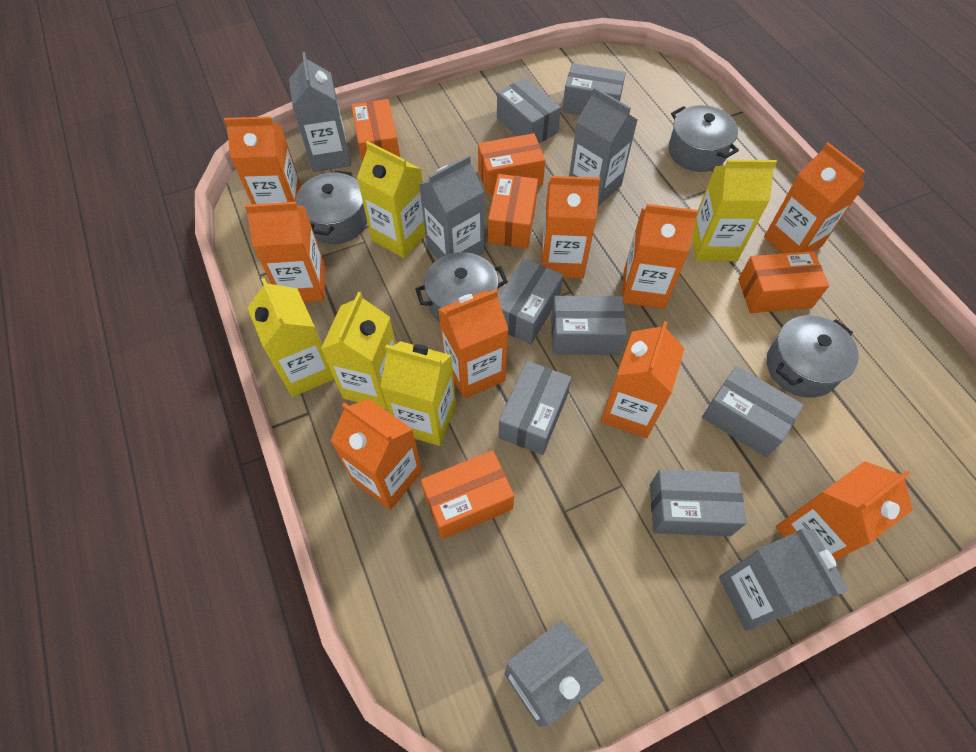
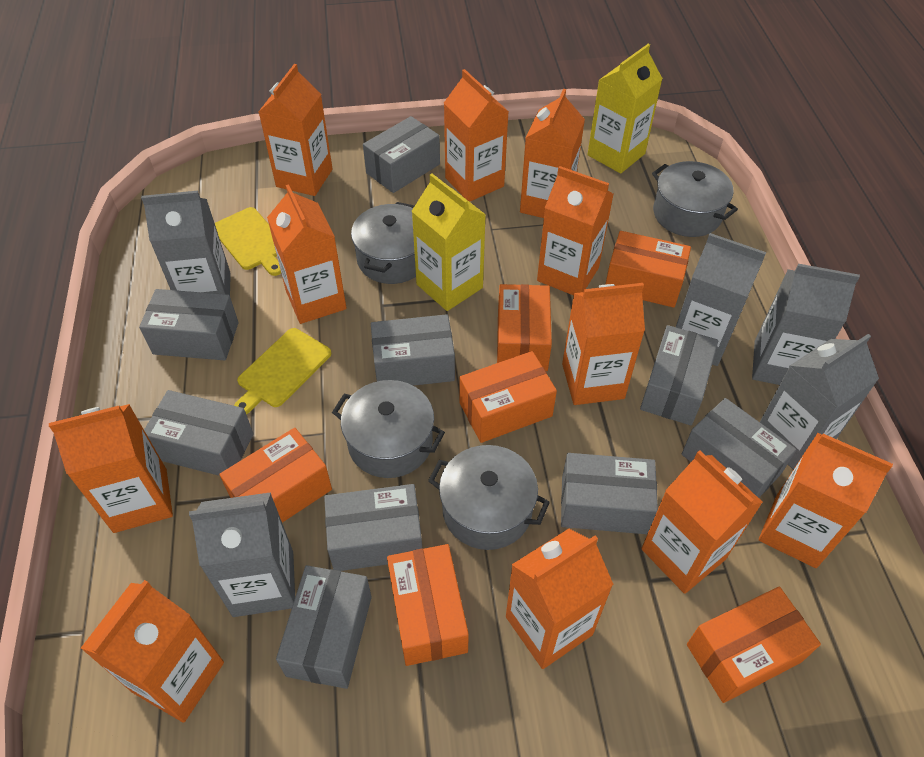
grey box: [497,78,561,143] [498,258,563,344] [498,361,572,455] [551,296,627,355] [562,63,626,115] [650,469,746,536] [702,366,804,457] = 7 -> [139,289,239,360] [144,390,253,476] [276,565,372,689] [324,484,422,571] [363,116,440,193] [371,314,455,386] [561,453,658,534] [640,325,718,425] [682,398,797,498] = 9
orange box: [351,99,400,162] [421,451,514,539] [478,133,545,195] [488,174,538,248] [738,251,829,313] = 5 -> [219,428,332,523] [387,544,469,666] [459,351,557,443] [497,284,552,371] [605,231,691,308] [687,587,821,703] = 6
orange carton: [224,117,302,204] [245,201,326,302] [330,399,422,510] [438,289,509,399] [541,176,600,278] [601,321,685,438] [622,204,698,309] [764,142,865,254] [776,461,912,560] = 9 -> [49,404,173,533] [81,580,224,723] [259,64,333,196] [267,184,346,324] [444,69,509,202] [506,529,614,669] [520,89,585,218] [537,166,614,295] [562,283,645,405] [641,450,763,594] [759,433,893,568] = 11
yellow carton: [247,278,334,397] [321,292,396,409] [357,141,426,258] [380,341,456,446] [692,160,777,262] = 5 -> [412,173,486,311] [587,44,663,174] = 2
yellow cutting board: none = 0 -> [215,207,281,276] [234,328,331,414] = 2

